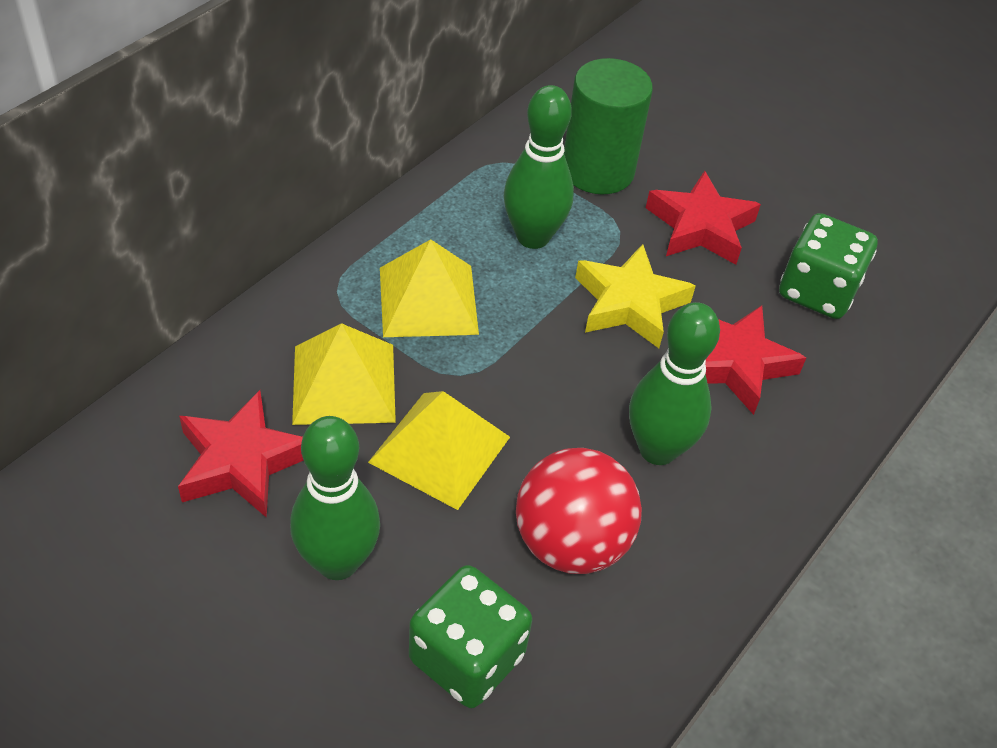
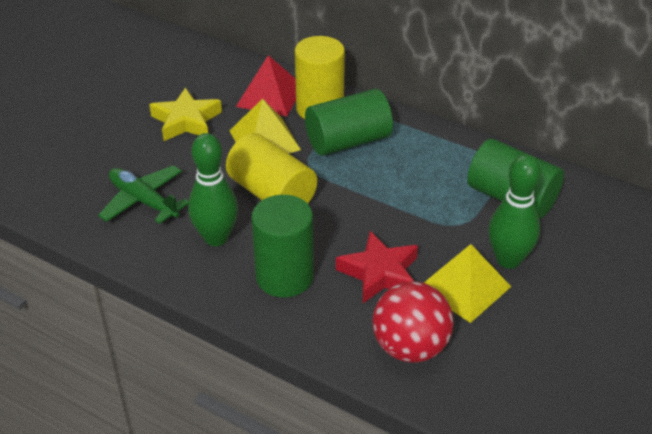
green bowling pin: [290,416,380,580] [504,85,574,249] [629,302,720,465] = 3 -> [188,133,238,246] [488,154,541,269] = 2
green cylinder: [564,58,653,194] = 1 -> [251,195,314,297] [305,89,393,156] [467,139,564,218] = 3
green dice: [409,565,532,708] [779,213,878,319] = 2 -> none = 0
green plane: none = 0 -> [98,165,189,224] = 1
red pyramid: none = 0 -> [236,55,296,117] = 1
red star: [178,390,304,518] [646,171,761,265] [705,305,806,415] = 3 -> [336,231,418,303] = 1
yellow cylinder: none = 0 -> [226,133,317,204] [295,36,345,119] = 2
yellow pyramid: [292,323,396,425] [368,391,510,510] [380,239,479,337] = 3 -> [230,98,301,153] [424,244,511,323] = 2

